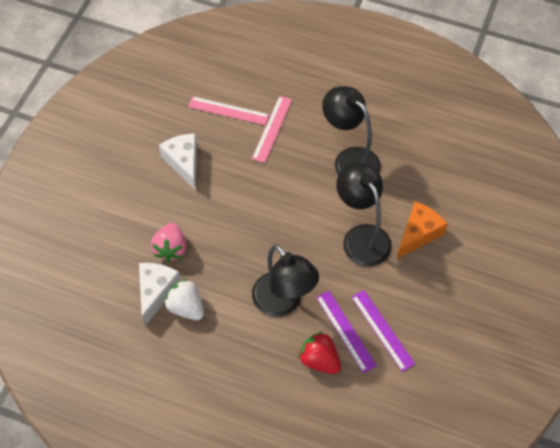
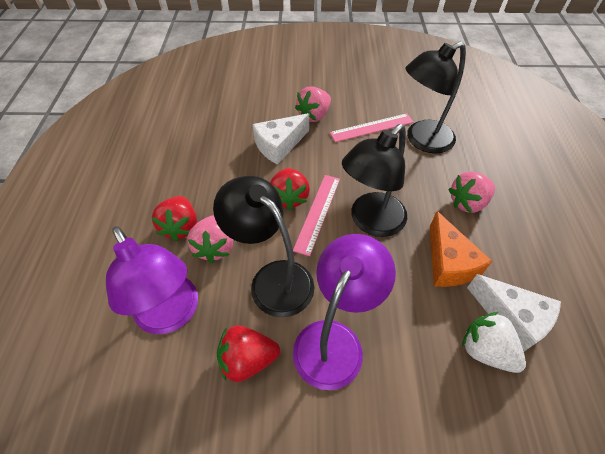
pink strawberry: [151,223,187,262] = 1 -> [187,215,233,263] [295,86,331,122] [448,172,495,213] = 3
purple lamp: none = 0 -> [106,226,198,334] [293,234,396,390] = 2
purple ruler: [316,291,377,373] [351,290,415,372] = 2 -> none = 0
red strawberry: [298,332,341,374] = 1 -> [152,196,197,241] [217,325,280,382] [270,168,310,210] = 3

